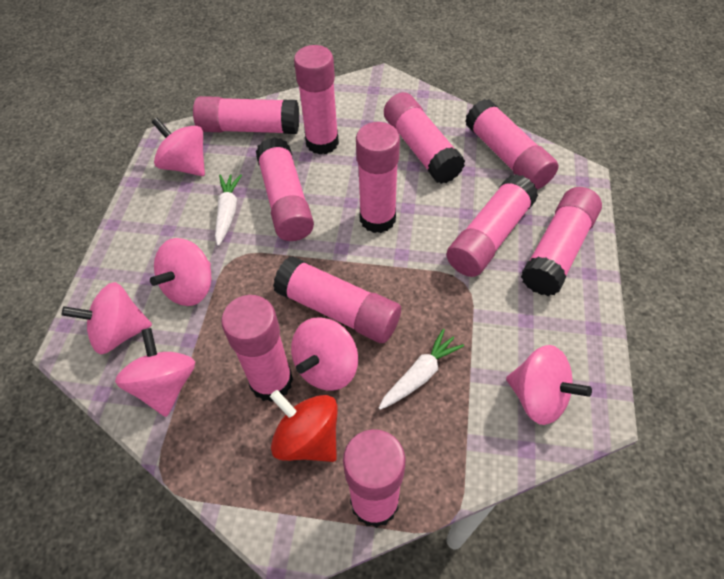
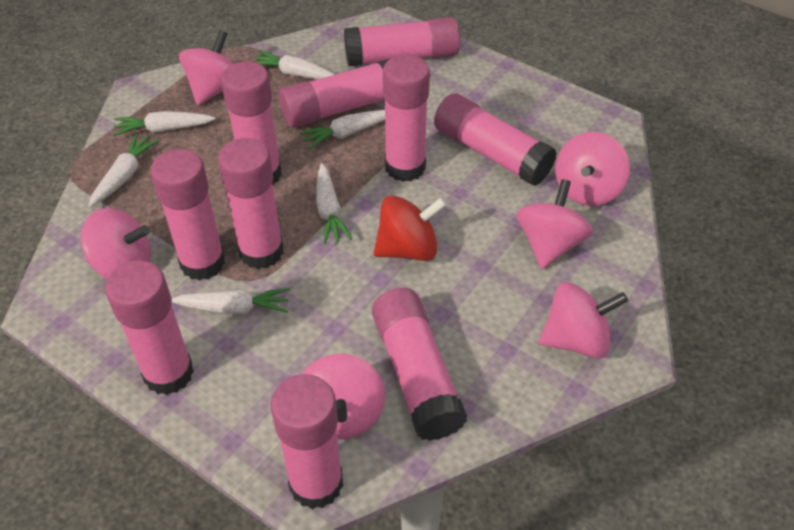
pink glue stick: [193,96,299,134] [221,295,293,402] [256,137,314,241] [273,256,401,343] [294,45,339,155] [343,429,406,528] [356,122,400,233] [384,92,465,184] [447,174,538,277] [465,99,559,190] [521,187,602,296] = 11 -> [105,261,194,395] [151,149,225,281] [218,138,284,269] [221,61,282,185] [271,374,343,509] [279,58,391,128] [344,17,460,66] [372,288,467,441] [383,55,430,182] [434,93,557,186] = 10
white carrot: [215,174,242,246] [379,329,464,410] = 2 -> [89,134,159,207] [113,111,215,136] [172,288,290,315] [254,50,335,79] [299,110,385,149] [316,163,353,244] = 6

